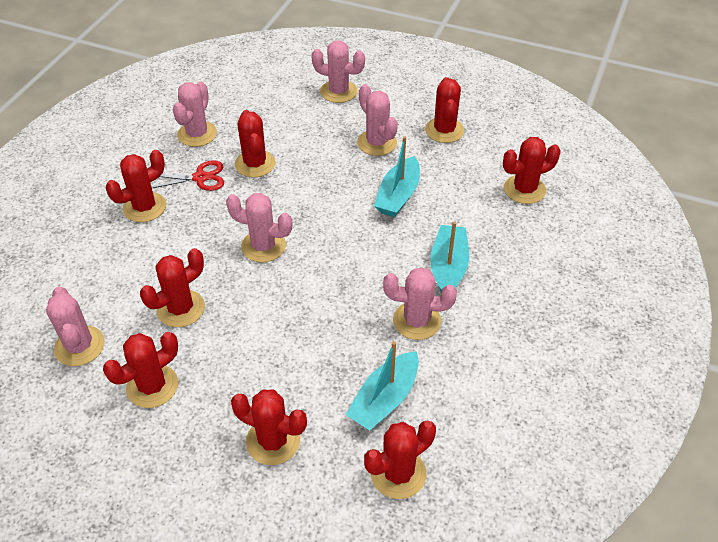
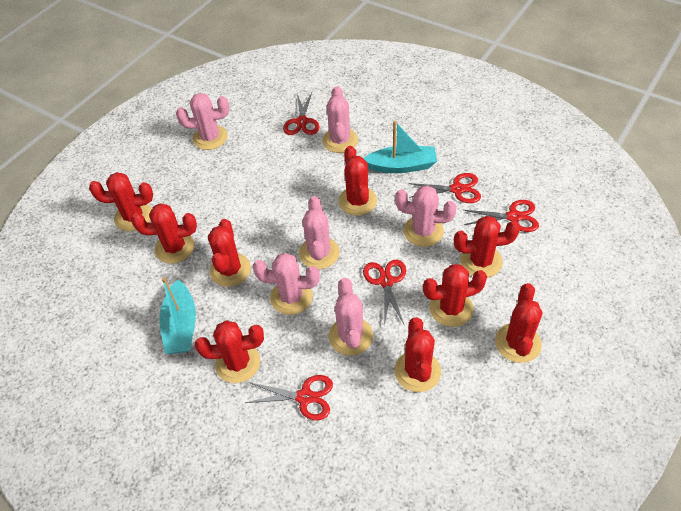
red cactus: [103,332,178,408] [106,150,166,222] [140,248,205,327] [231,389,307,465] [235,110,276,178] [364,420,436,499] [425,77,464,143] [503,137,561,204] = 8 -> [89,172,153,231] [131,203,197,264] [195,320,264,383] [208,219,251,287] [338,146,377,216] [394,317,441,392] [423,264,487,327] [454,216,520,278] [495,283,542,363] = 9
red scissors: [152,160,224,191] = 1 -> [245,375,333,420] [283,92,319,135] [363,260,406,326] [408,173,481,203] [464,200,539,232] = 5
turquoise boat: [346,341,419,430] [374,136,420,217] [431,221,469,293] = 3 -> [159,277,196,354] [363,121,437,173] = 2

